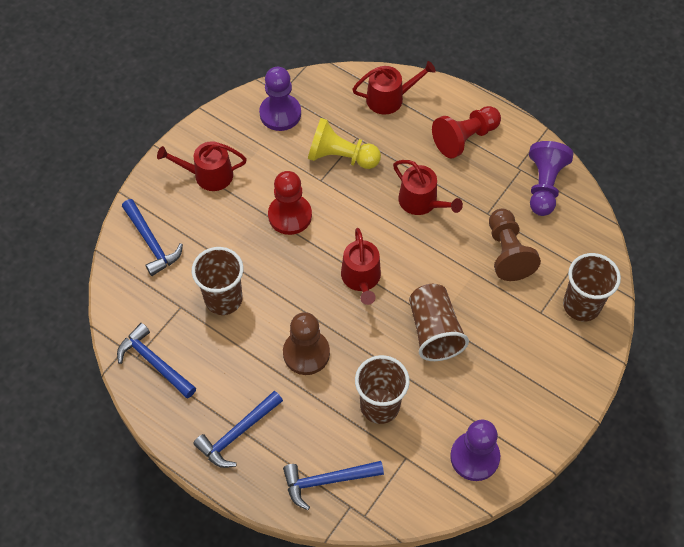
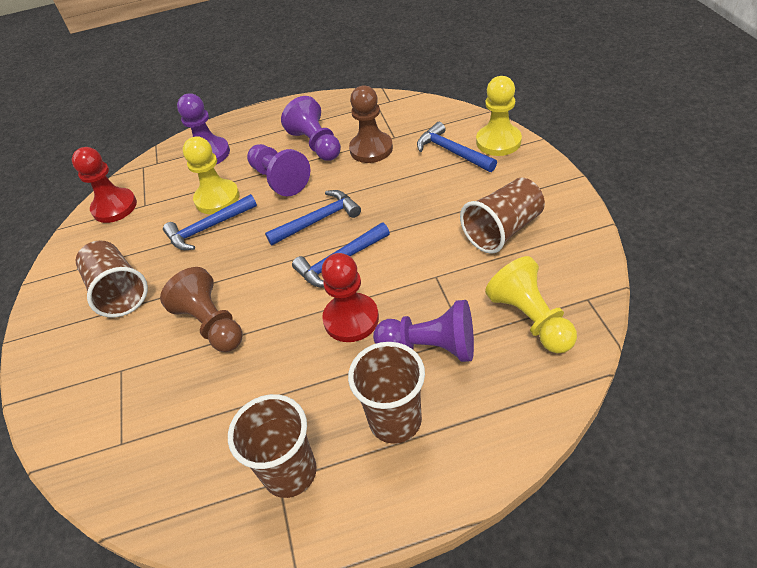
purple pawn: [259,67,301,131] [450,420,500,481] [529,141,574,216] = 3 -> [177,94,230,164] [247,144,310,196] [281,96,341,161] [373,300,474,362] = 4
red watering can: [157,141,247,191] [341,228,381,305] [352,61,436,115] [393,160,463,215] = 4 -> none = 0
yellow pawn: [308,118,381,169] = 1 -> [183,136,239,214] [476,76,522,156] [485,256,577,353] = 3

